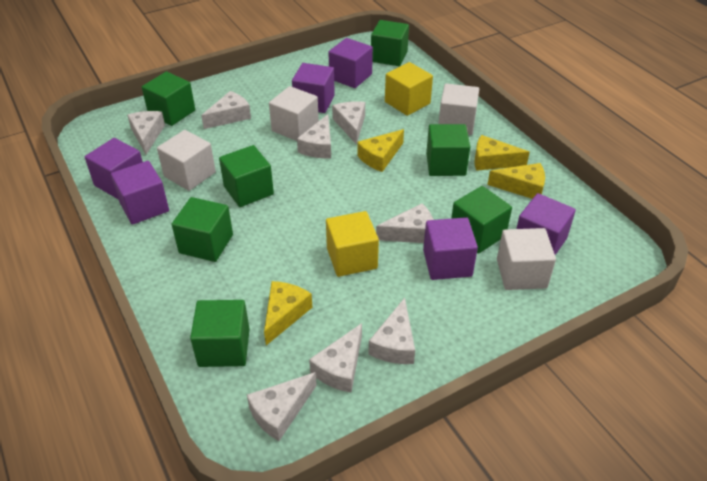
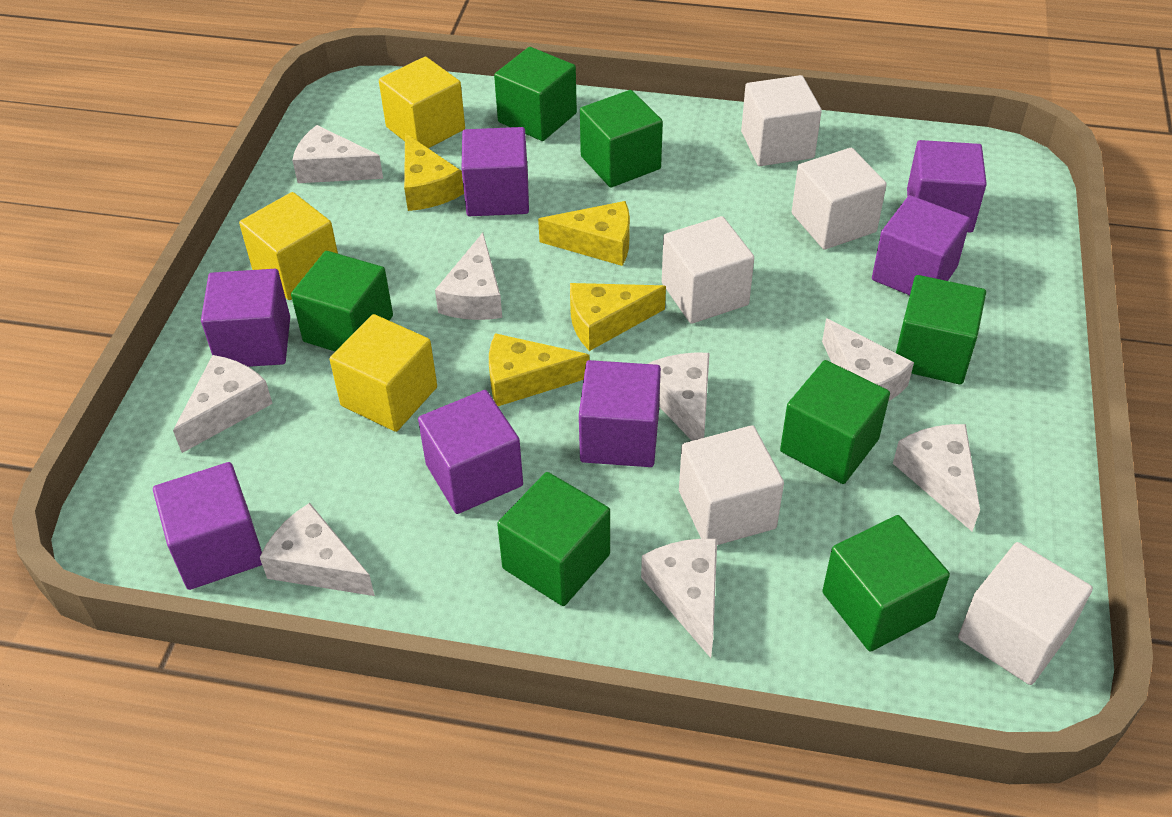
purple cube: [85,138,143,199] [111,161,169,225] [292,63,335,113] [328,38,373,88] [423,217,478,280] [516,193,576,255] = 6 -> [153,462,262,590] [201,269,290,367] [418,390,523,514] [462,127,529,216] [579,360,661,467] [872,195,970,295] [907,140,987,233] = 7
white cube: [157,130,216,191] [269,86,319,141] [438,83,479,135] [497,228,556,290] = 4 -> [662,216,754,324] [679,425,784,545] [741,75,822,166] [792,148,887,250] [958,542,1093,685] = 5
yellow cube: [326,211,379,277] [385,62,433,116] = 2 -> [239,192,338,300] [330,314,437,432] [379,57,465,148] = 3

